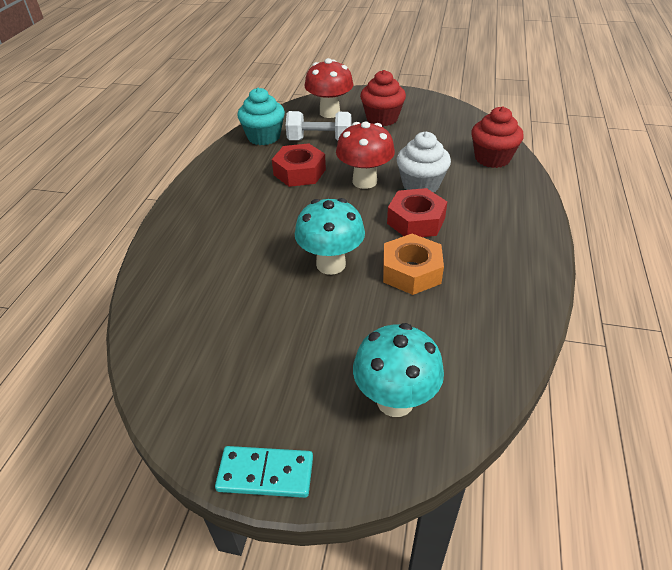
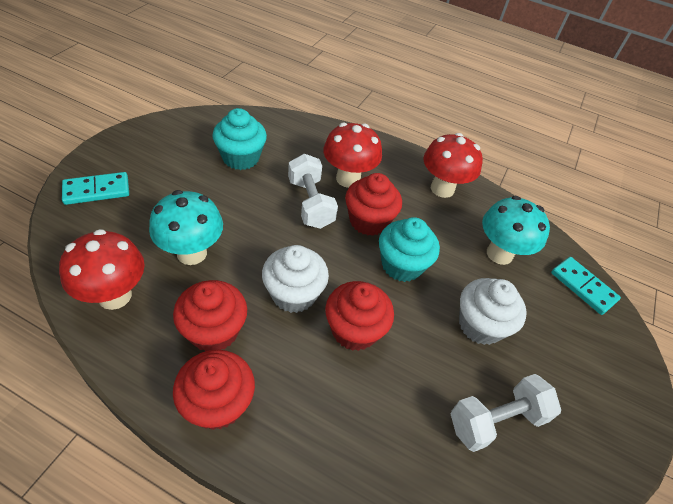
orange nut: [383,234,444,295] = 1 -> none = 0
red cupcake: [360,70,406,126] [471,106,524,168] = 2 -> [173,280,247,351] [173,350,255,430] [325,281,394,351] [345,173,402,236] = 4
red mushroom: [305,58,354,118] [336,121,395,189] = 2 -> [59,229,145,310] [323,123,382,188] [424,133,483,198] = 3
red nut: [272,143,326,187] [387,188,447,237] = 2 -> none = 0
turquoise cupcake: [237,88,285,145] = 1 -> [212,108,267,170] [379,217,440,282] = 2
turquoise domino: [215,446,313,498] = 1 -> [62,172,129,205] [551,257,621,315] = 2
white cupcake: [397,132,451,192] = 1 -> [262,245,329,313] [459,278,527,345] = 2
white dumbbell: [286,111,351,140] = 1 -> [288,154,338,229] [450,374,561,452] = 2

